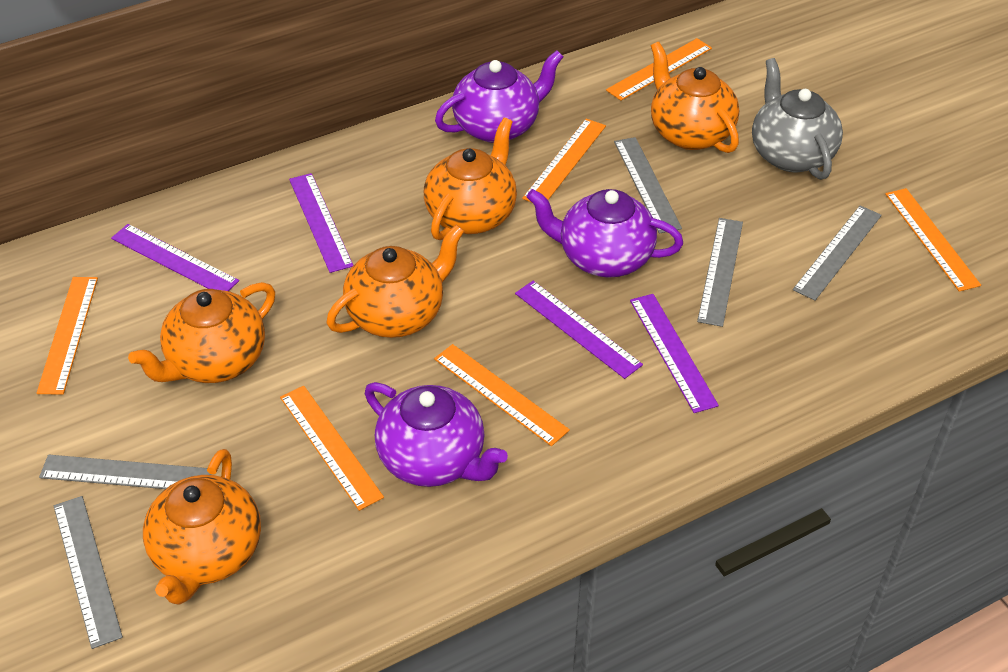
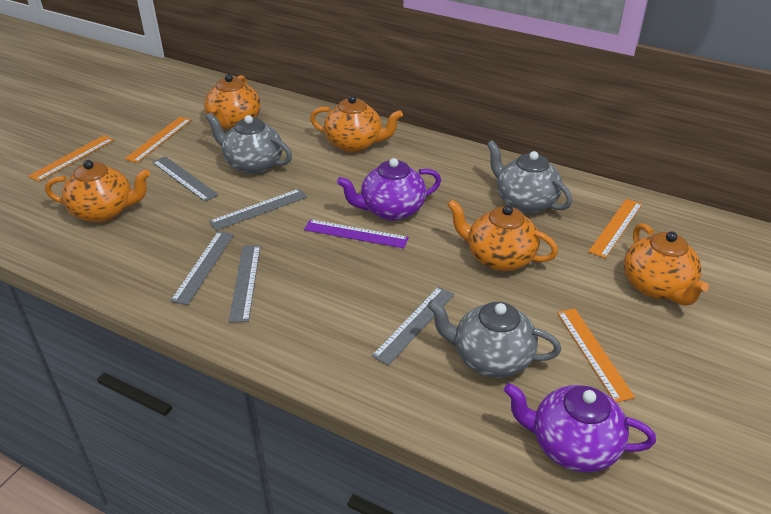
grey teapot: [752,58,843,180] = 1 -> [205,113,292,174] [427,299,561,378] [487,140,572,213] = 3
orange ruler: [37,277,98,394] [280,386,384,511] [434,344,570,446] [522,119,606,202] [606,38,712,101] [885,188,981,292] = 6 -> [28,135,114,182] [125,117,191,163] [557,308,635,403] [588,199,642,258] = 4
purple ruler: [111,224,239,291] [289,173,353,273] [515,281,643,379] [630,294,719,413] = 4 -> [304,219,409,248] = 1
purple teapot: [365,382,508,487] [435,50,563,143] [527,189,683,278] = 3 -> [337,158,441,221] [504,383,656,472] = 2

